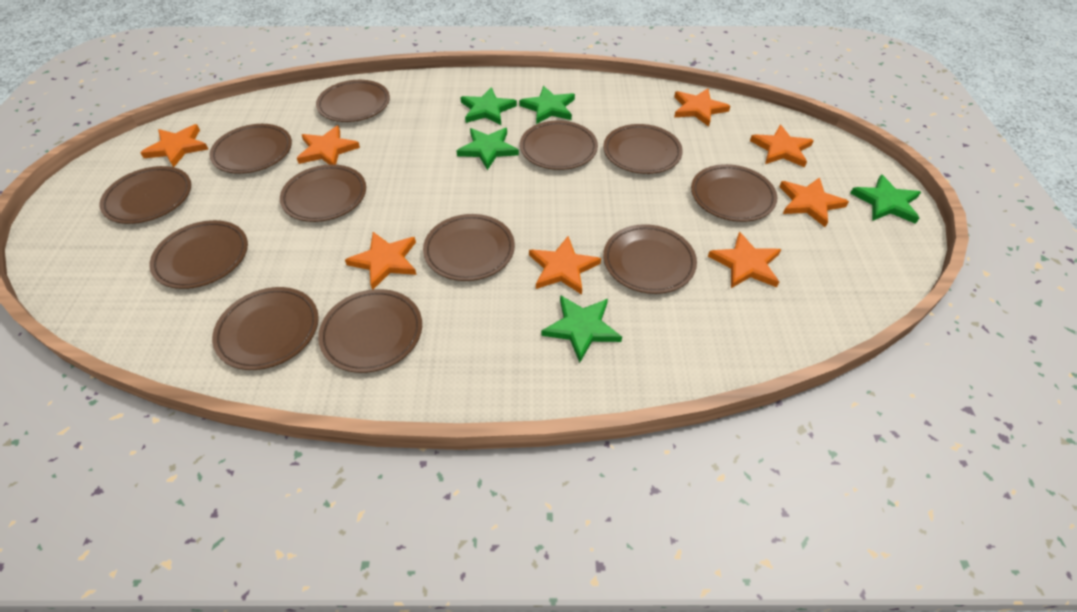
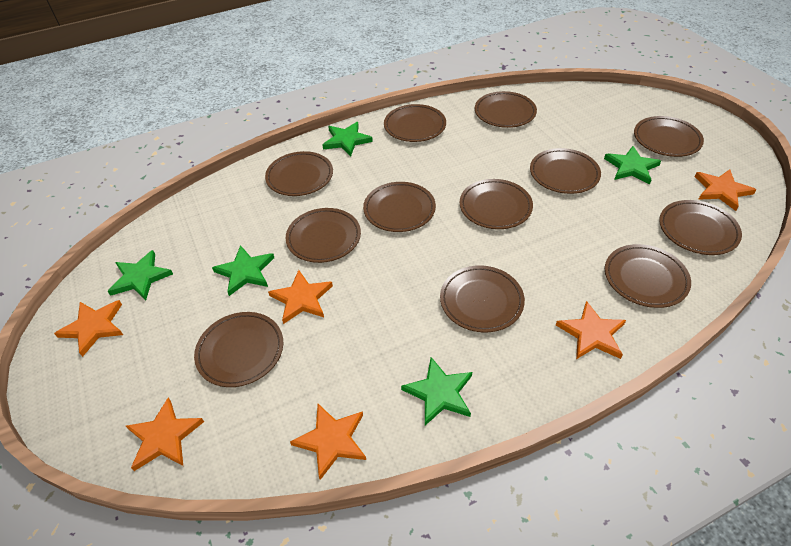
orange star: [140,124,208,167] [297,125,360,165] [345,232,417,289] [529,236,601,295] [674,88,730,127] [708,232,781,288] [750,125,814,167] [779,177,849,227] = 8 -> [54,300,123,357] [126,398,204,471] [268,270,333,324] [290,404,366,480] [556,301,626,359] [695,170,756,211] = 6

